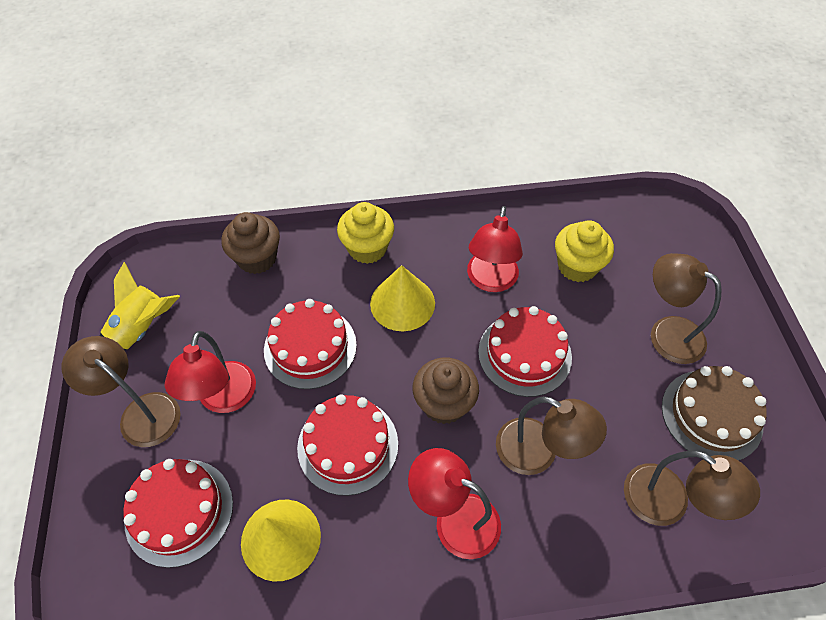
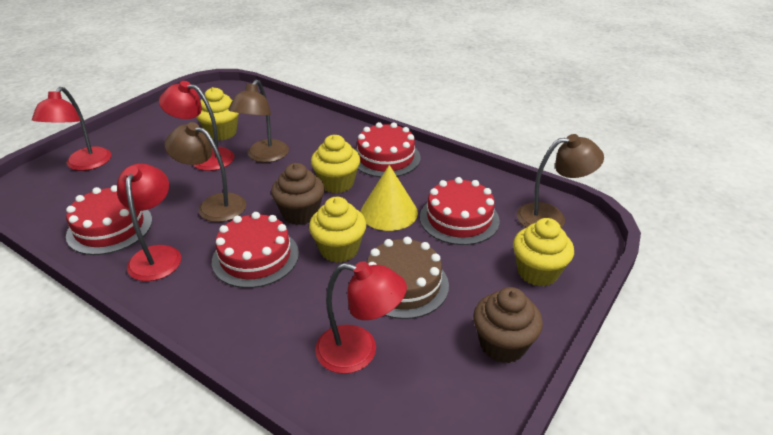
brown lamp: [62,336,181,447] [496,396,607,475] [624,451,760,526] [651,253,722,364] = 4 -> [164,122,246,222] [228,80,289,163] [517,134,604,228] = 3
red lamp: [165,331,256,413] [408,448,501,559] [467,206,523,292] = 3 -> [32,87,111,171] [117,163,181,281] [159,81,234,171] [315,261,407,374] = 4
yellow cone: [241,500,321,582] [370,265,435,331] = 2 -> [361,165,418,231] = 1
yellow cupcake: [337,202,394,264] [555,220,614,282] = 2 -> [196,87,239,141] [309,197,366,263] [311,135,360,193] [513,218,574,286] = 4
yellow rocket: [100,262,180,351] = 1 -> none = 0

